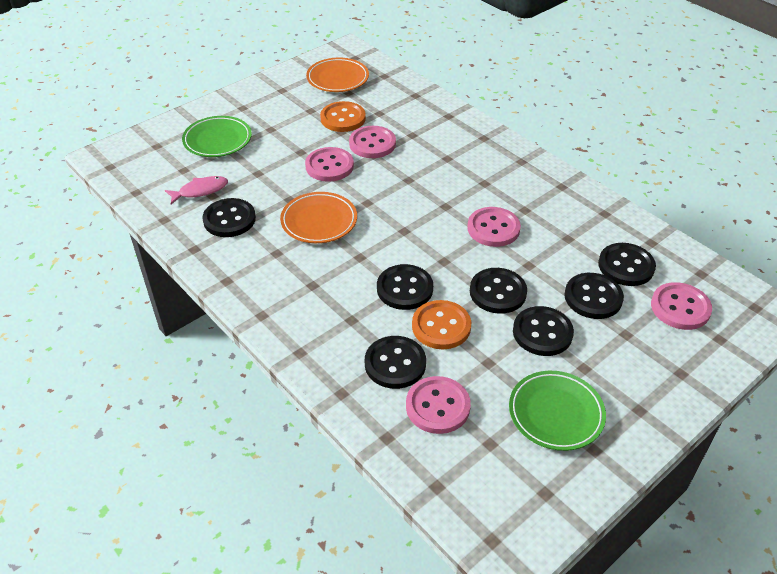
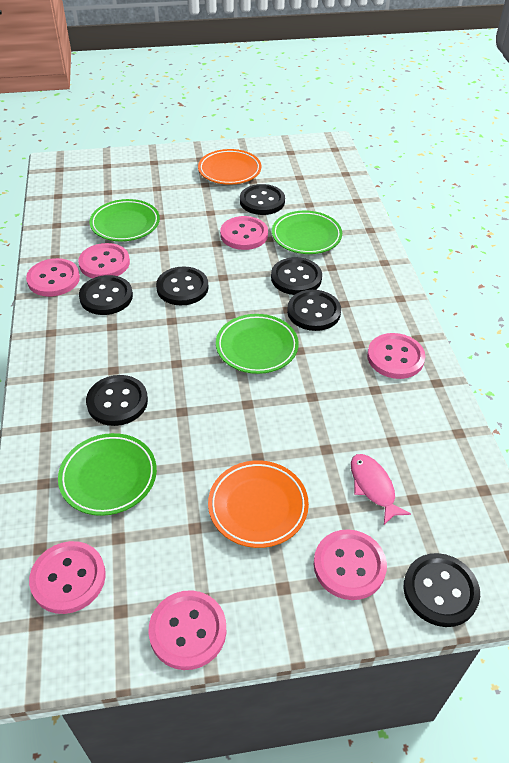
green plate: [182,116,252,157] [509,371,606,451] = 2 -> [58,433,157,516] [90,199,160,241] [216,314,299,374] [272,211,342,254] = 4
orange button: [320,101,366,132] [412,300,471,349] = 2 -> none = 0
pink button: [305,147,354,182] [349,126,396,158] [406,376,471,434] [467,207,521,247] [651,282,712,330] = 5 -> [26,258,80,297] [29,541,106,614] [78,243,130,278] [148,590,226,670] [220,216,268,250] [314,529,387,600] [367,333,425,379] = 7

